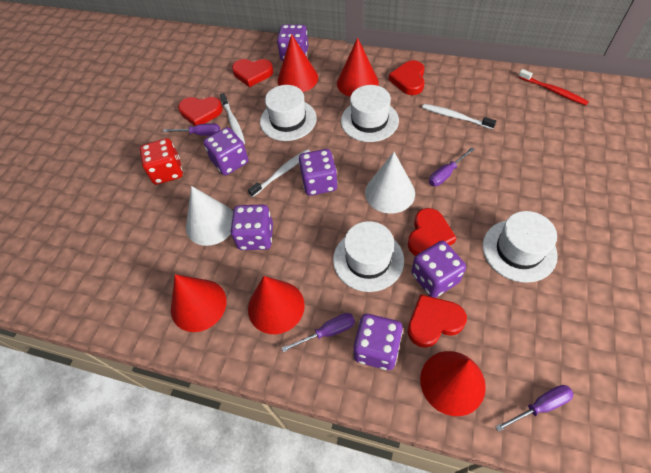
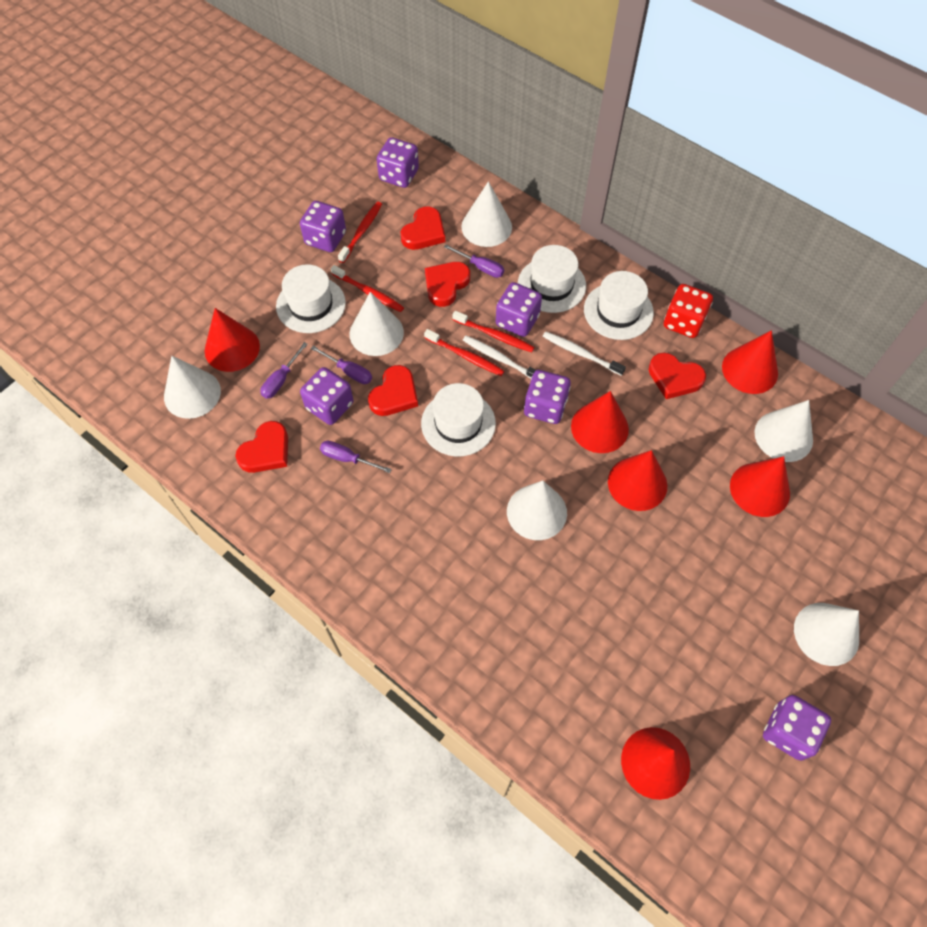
red cone: [171,274,226,332] [248,276,305,334] [278,34,318,92] [337,38,379,97] [420,351,486,416] = 5 -> [205,308,260,372] [571,391,629,453] [608,450,667,511] [621,727,690,800] [722,330,778,394] [730,456,790,517] = 6
red toothbrush: [518,69,589,106] = 1 -> [331,265,404,312] [338,202,382,263] [424,329,504,376] [452,311,535,352] = 4
white cone: [186,186,233,246] [365,152,415,214] = 2 -> [164,356,221,419] [349,292,404,356] [461,181,512,247] [507,481,567,540] [754,400,813,462] [794,603,859,666] = 6
white toothbrush: [220,93,245,144] [248,149,310,197] [422,104,496,129] = 3 -> [463,336,536,379] [543,331,626,376] = 2

